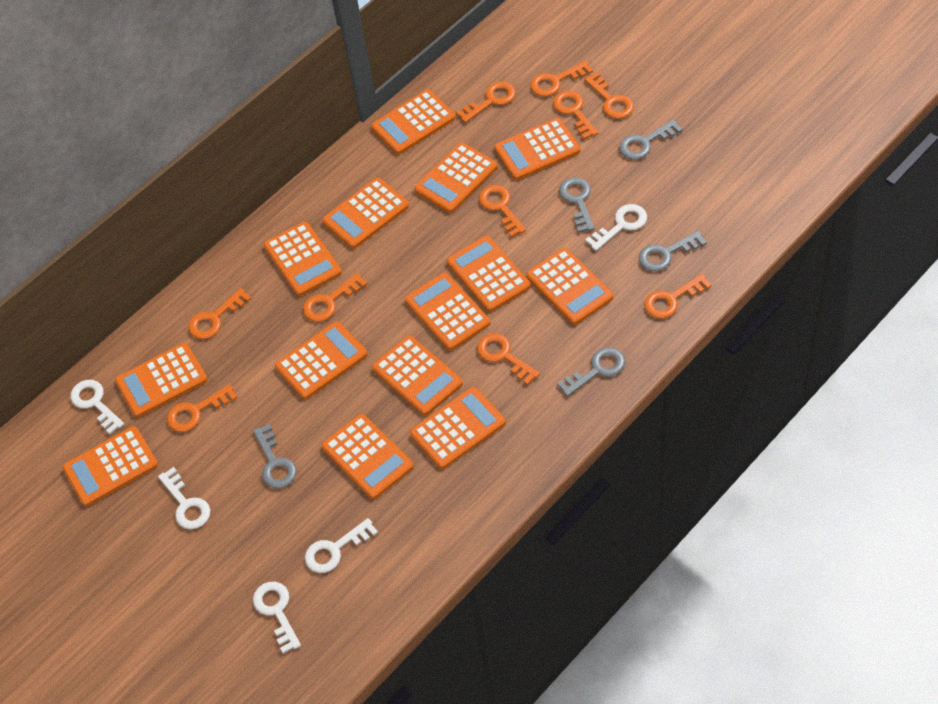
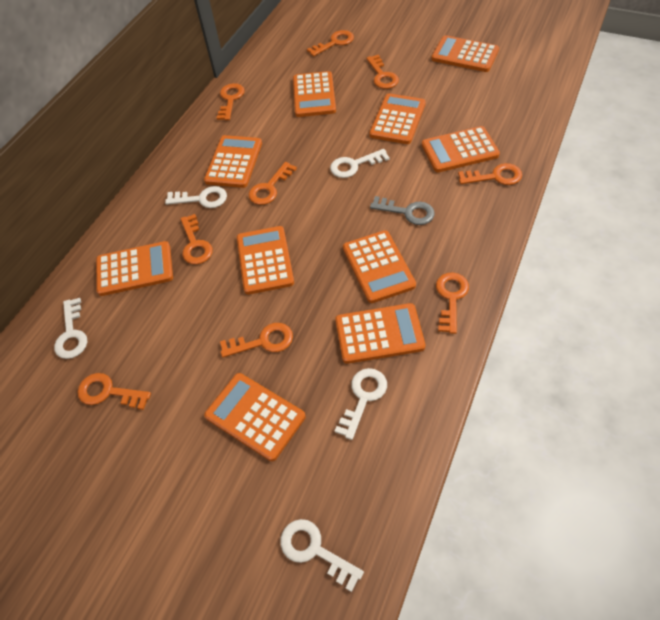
grey key: [253,424,297,488] [557,347,626,397] [559,177,595,233] [619,119,682,159] [639,231,707,271] = 5 -> [370,196,435,225] = 1
orange calculator: [63,426,158,506] [115,343,208,418] [264,222,342,296] [275,321,368,399] [322,178,409,249] [322,414,414,499] [371,90,455,155] [372,336,463,416] [405,272,491,350] [410,387,506,469] [415,143,498,213] [447,236,530,312] [494,118,581,180] [526,248,613,325] = 14 -> [96,241,173,296] [204,135,262,188] [204,373,306,461] [237,226,294,295] [293,71,336,117] [335,303,425,364] [343,230,416,303] [369,93,426,144] [422,126,500,172] [431,35,499,72] = 10
orange key: [167,384,237,432] [188,288,252,339] [303,273,367,322] [456,81,516,123] [477,333,540,385] [479,185,526,238] [530,60,593,96] [553,90,598,139] [584,72,634,119] [644,273,712,318] = 10 -> [78,373,151,410] [181,214,213,264] [217,83,245,120] [220,323,293,358] [248,162,297,205] [307,30,354,56] [366,55,399,89] [436,272,469,334] [458,163,522,185] = 9

